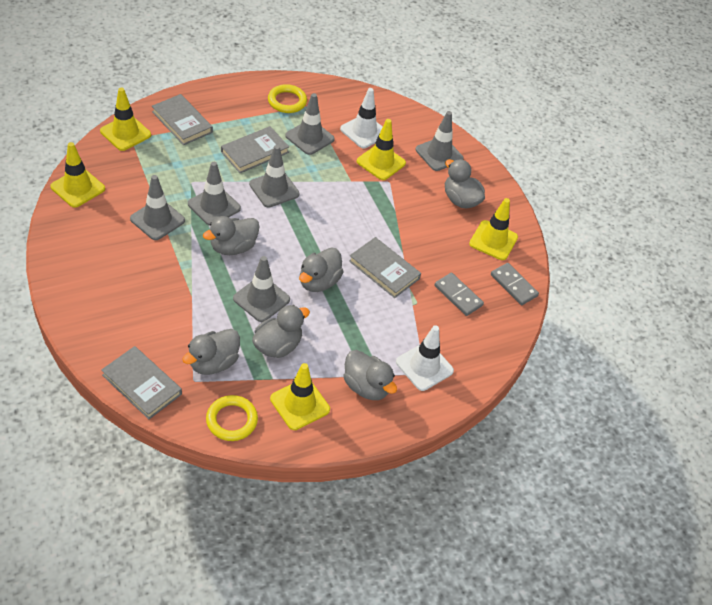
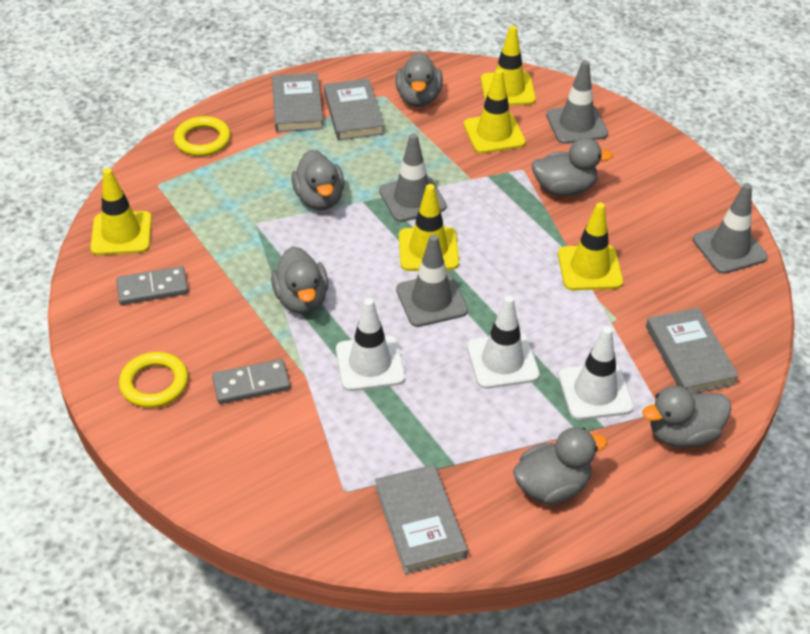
grey traffic cone: [130,175,185,240] [188,162,241,226] [233,256,290,322] [249,145,299,208] [285,93,335,155] [416,111,464,171] = 6 -> [379,133,447,222] [396,234,468,327] [546,60,608,144] [693,183,768,274] = 4
white traffic cone: [340,88,383,148] [396,325,454,391] = 2 -> [336,298,405,391] [467,296,540,389] [558,326,634,420] = 3

